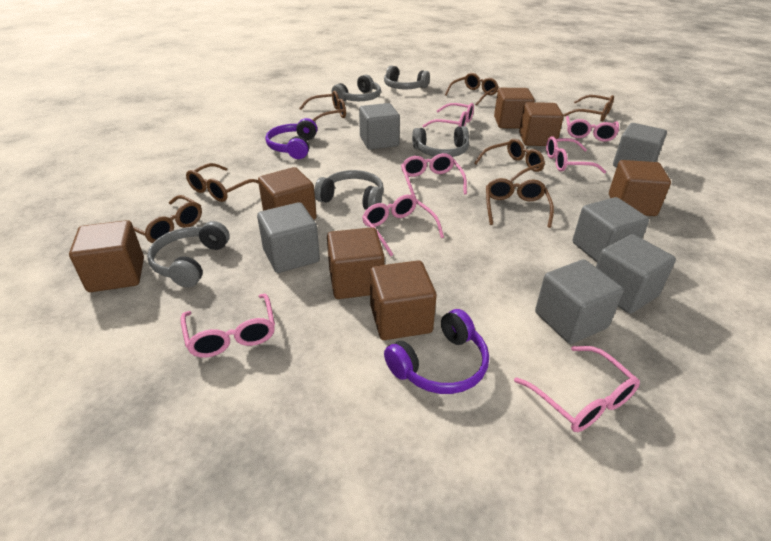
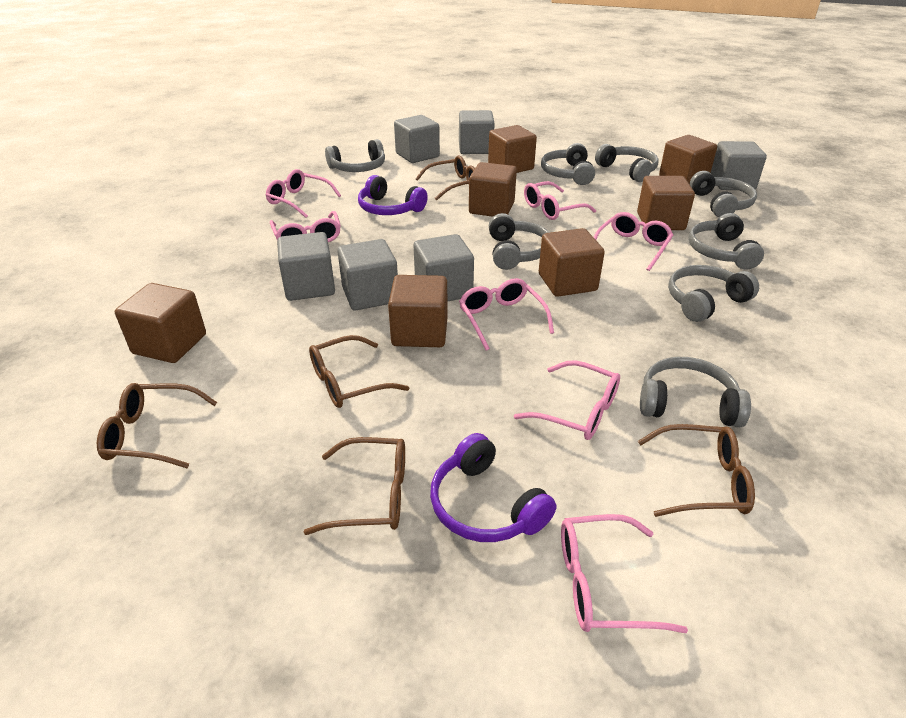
brown glasses: [133,195,202,243] [186,163,258,202] [299,91,346,122] [445,73,499,106] [474,139,545,182] [486,178,554,228] [563,95,614,122] = 7 -> [97,383,217,468] [304,437,405,535] [309,335,409,408] [415,155,475,201] [638,424,755,517] = 5
grey headphones: [147,221,230,288] [314,170,384,210] [332,74,381,101] [384,65,430,89] [412,126,469,157] = 5 -> [325,139,385,172] [489,213,549,270] [541,143,595,185] [595,144,659,182] [640,357,751,428] [668,265,759,322] [688,213,764,270] [690,171,757,217] = 8

